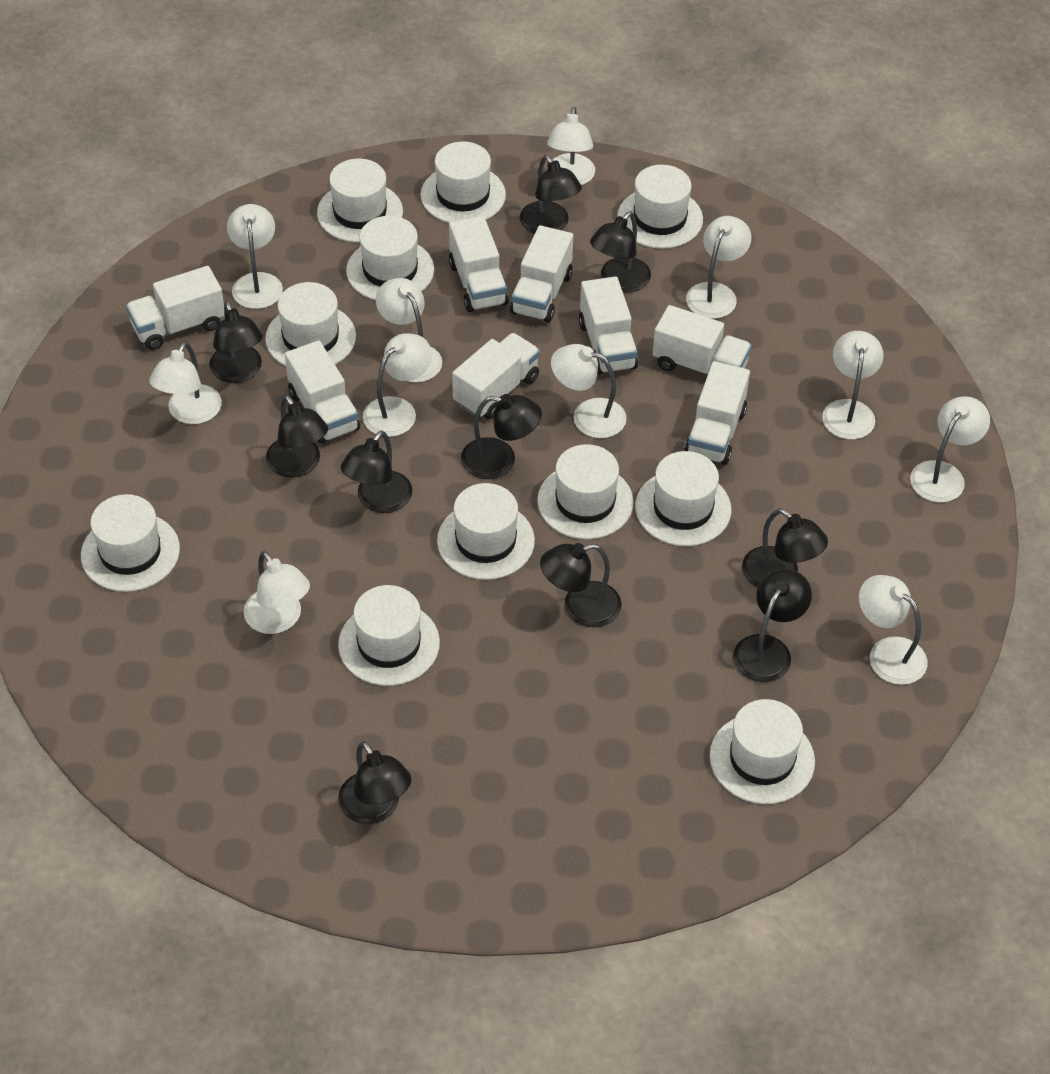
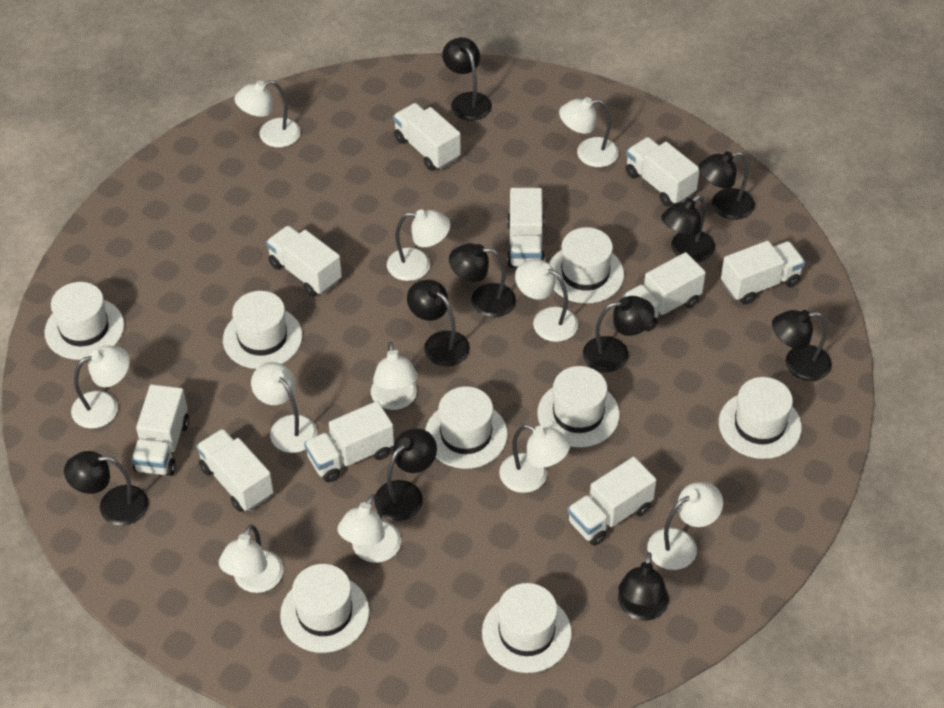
white hat: [81,494,180,592] [265,282,356,366] [317,159,403,243] [338,585,440,686] [346,216,434,300] [421,141,506,223] [437,483,535,580] [537,444,634,539] [617,165,703,249] [635,451,732,546] [710,699,815,804] = 11 -> [44,282,124,360] [223,291,302,369] [280,564,369,653] [425,386,508,469] [482,583,572,673] [537,366,620,447] [549,227,624,304] [719,377,802,459] = 8
white truck: [126,266,224,350] [285,340,360,444] [449,216,509,312] [452,333,540,419] [510,225,573,322] [579,276,638,375] [653,305,752,375] [684,361,750,465] = 8 -> [131,385,189,476] [196,429,274,512] [266,225,342,297] [304,401,394,482] [393,103,461,171] [507,188,545,267] [567,457,656,546] [623,252,706,331] [626,137,700,206] [721,241,805,305] = 10

